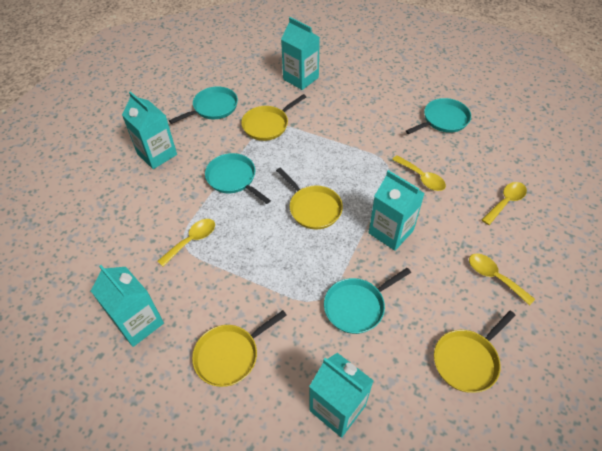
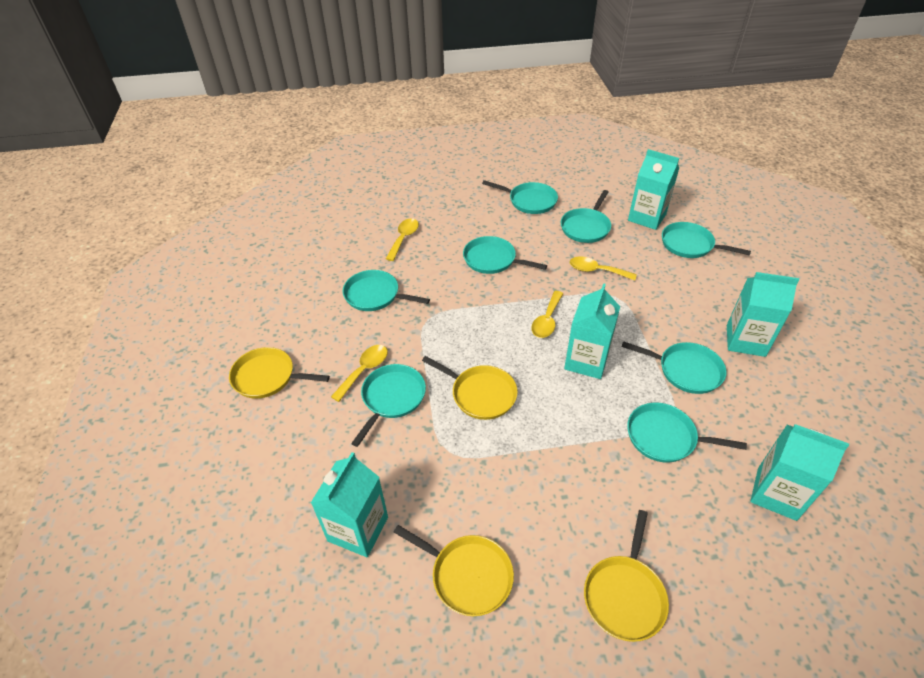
turquoise pan: [169,86,238,124] [205,153,271,204] [324,268,411,334] [406,98,471,134] = 4 -> [342,270,430,311] [351,364,426,447] [463,236,547,274] [482,180,558,214] [561,190,611,243] [622,341,726,394] [627,403,747,462] [662,222,751,258] = 8

